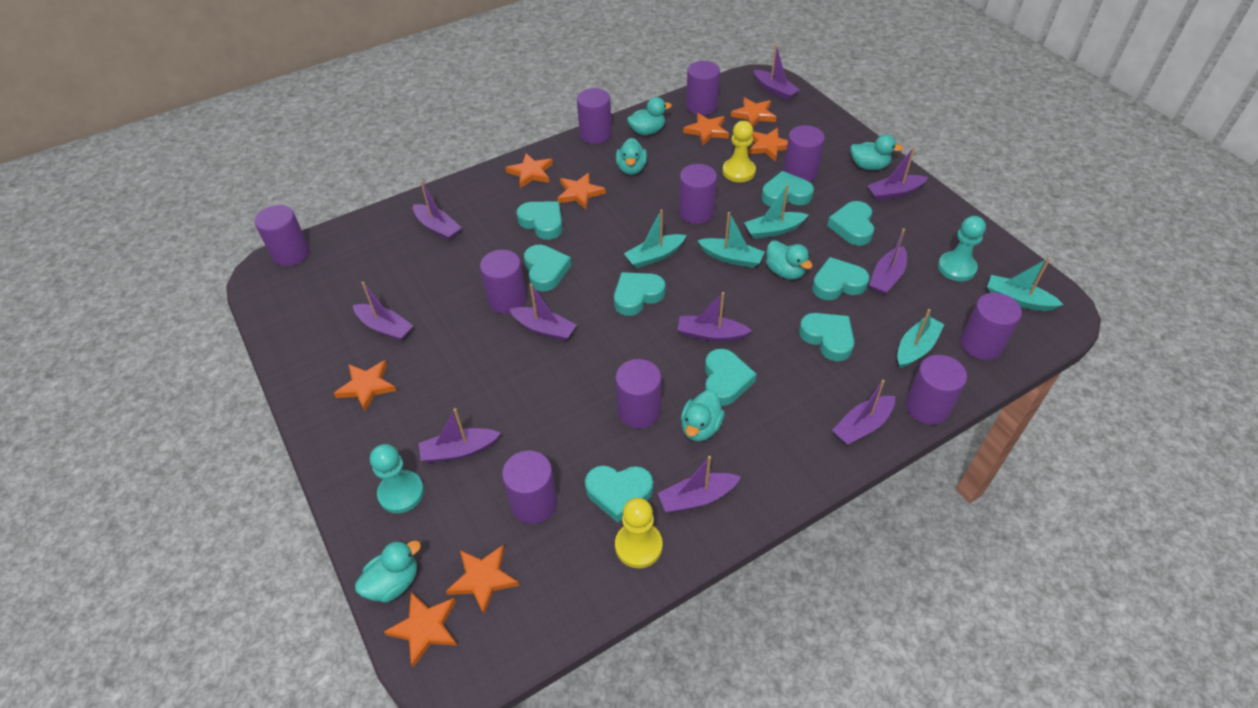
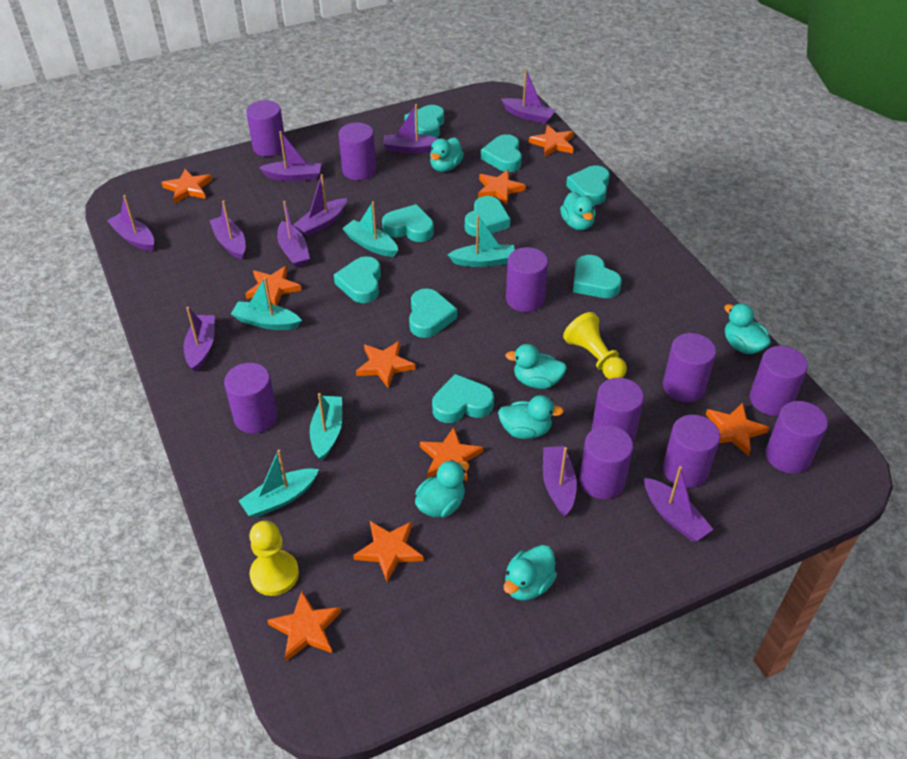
orange star: [334,360,397,412] [384,592,458,668] [446,545,520,614] [505,153,553,188] [557,173,606,209] [683,113,729,145] [731,97,776,127] [748,128,788,162] = 8 -> [161,169,212,204] [245,266,301,305] [267,591,341,661] [353,521,424,582] [356,341,415,388] [420,427,483,481] [478,170,526,205] [529,125,574,157] [706,402,770,456] = 9
turquoise duck: [355,540,421,603] [616,138,647,175] [627,97,672,135] [681,390,725,442] [766,240,813,280] [850,134,903,170] = 6 -> [415,460,469,518] [430,137,464,172] [498,395,564,439] [504,545,557,601] [505,344,567,389] [560,192,596,231] [724,303,771,354] = 7
turquoise pawn: [370,444,424,513] [938,216,986,281] = 2 -> none = 0

